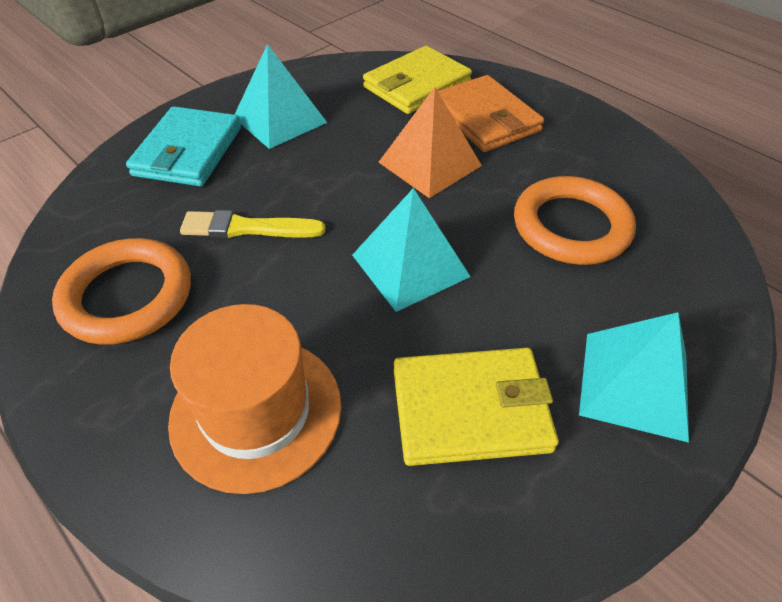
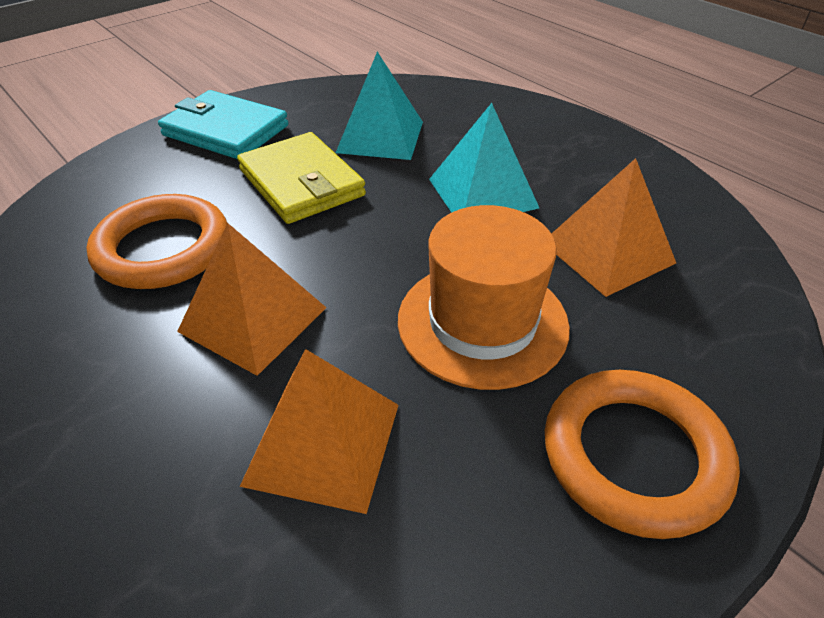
orange pyramid: [379,87,482,198] = 1 -> [177,223,326,376] [240,349,399,514] [551,158,676,297] = 3
orange wallet: [438,75,544,152] = 1 -> none = 0
turquoise pyramid: [235,44,327,149] [352,188,471,312] [579,312,689,443] = 3 -> [336,52,423,160] [429,103,539,213] = 2
yellow brush: [180,210,326,238] = 1 -> none = 0
yellow wallet: [363,46,472,114] [394,348,559,466] = 2 -> [237,132,366,224] = 1

